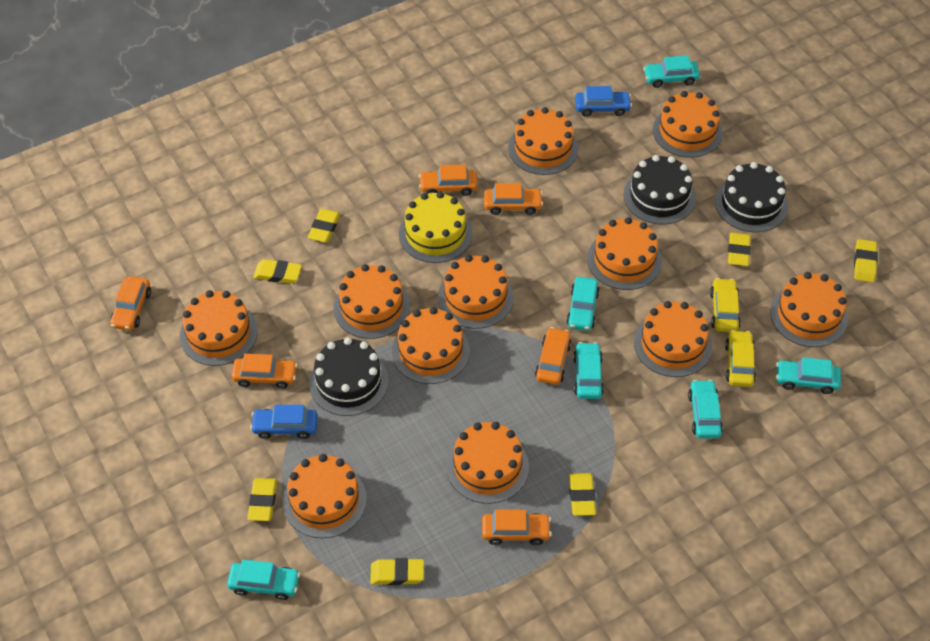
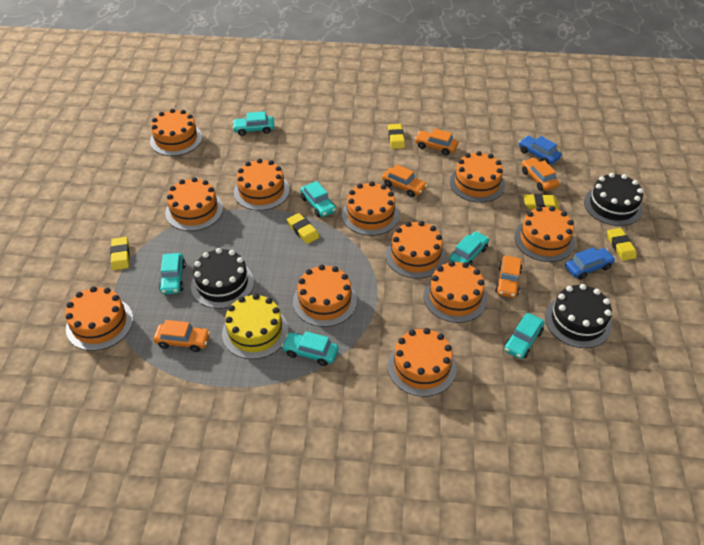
orange car: [110,276,151,330] [232,353,297,389] [419,165,478,196] [482,509,551,545] [484,183,543,215] [535,327,572,385] = 6 -> [153,320,210,352] [382,165,427,197] [415,128,458,156] [495,256,523,298] [522,158,559,191] = 5
yellow car: [710,278,741,332] [725,330,756,387] = 2 -> none = 0
yellow eraser: [247,478,277,521] [253,259,302,284] [308,209,341,242] [370,558,424,585] [569,473,596,516] [728,233,751,266] [854,239,878,282] = 7 -> [110,237,130,270] [287,213,319,244] [388,124,405,149] [523,194,559,210] [607,228,637,261] = 5

